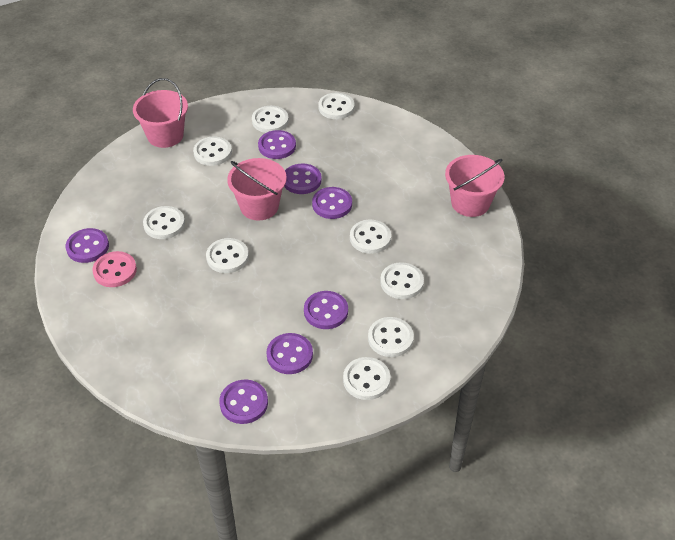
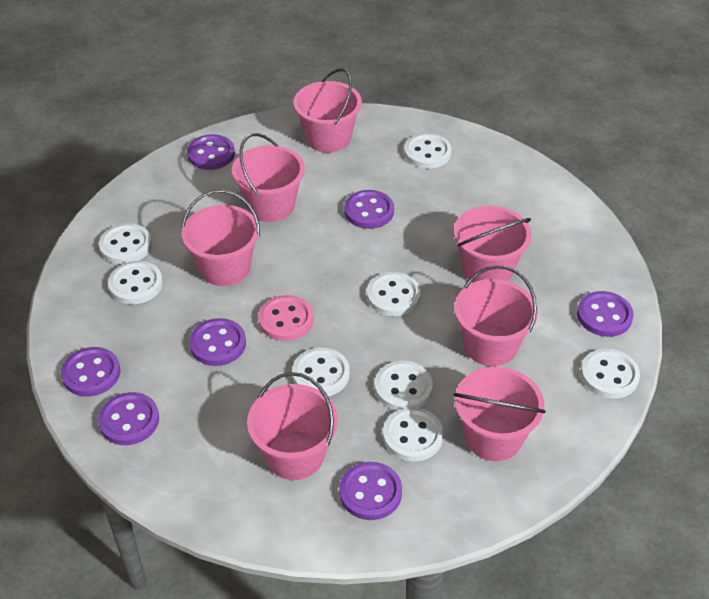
pink bucket: [133,78,188,148] [227,158,287,221] [445,155,505,217] = 3 -> [182,190,260,286] [232,133,305,222] [247,372,338,480] [293,68,362,153] [454,206,532,283] [454,367,546,461] [455,265,538,366] = 7
white button: [143,206,185,239] [193,137,232,166] [206,238,249,273] [252,106,289,133] [318,93,355,119] [343,357,390,400] [350,220,391,254] [368,317,414,357] [380,262,424,299] = 9 -> [99,223,152,264] [108,261,163,304] [292,348,350,396] [367,272,421,316] [375,361,433,411] [383,407,443,461] [404,133,452,169] [581,349,640,399] = 8

